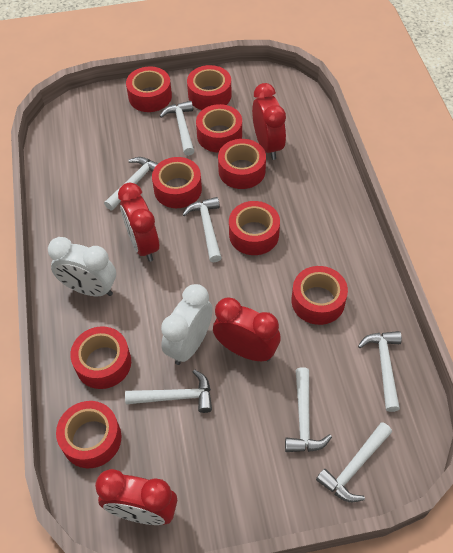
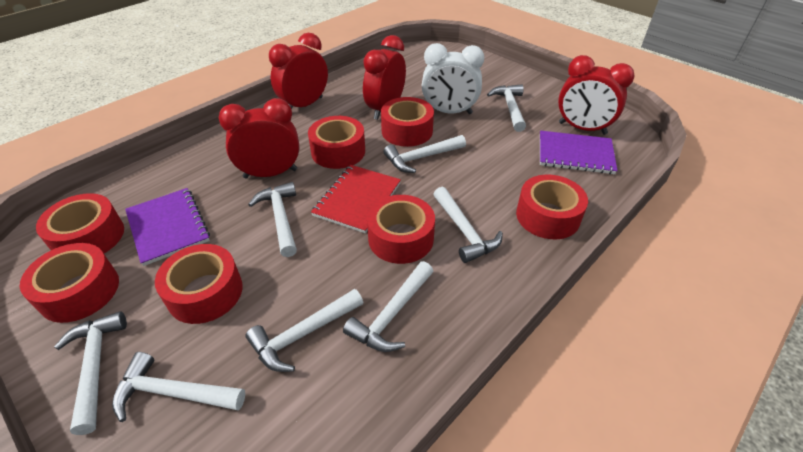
purple notebook: none = 0 -> [125,188,210,266] [540,131,617,174] = 2
red notebook: none = 0 -> [311,165,401,233] = 1
red tape: [56,401,122,468] [70,326,131,389] [126,66,172,112] [152,157,202,208] [187,65,232,110] [196,104,242,153] [218,139,266,189] [229,201,280,255] [292,266,348,325] = 9 -> [20,243,119,323] [36,193,124,253] [155,244,243,324] [308,116,365,169] [367,195,435,264] [381,97,434,147] [516,175,588,239] = 7
white clock: [48,237,116,296] [161,284,213,365] = 2 -> [422,43,484,114] = 1
white hammer: [104,157,158,210] [125,369,212,413] [160,101,194,156] [182,197,222,262] [285,367,332,452] [316,422,392,502] [358,331,402,412] = 7 -> [54,311,127,435] [112,352,245,422] [245,289,363,372] [248,182,297,257] [343,261,434,352] [383,135,466,173] [433,187,503,263] [487,84,526,132] = 8

